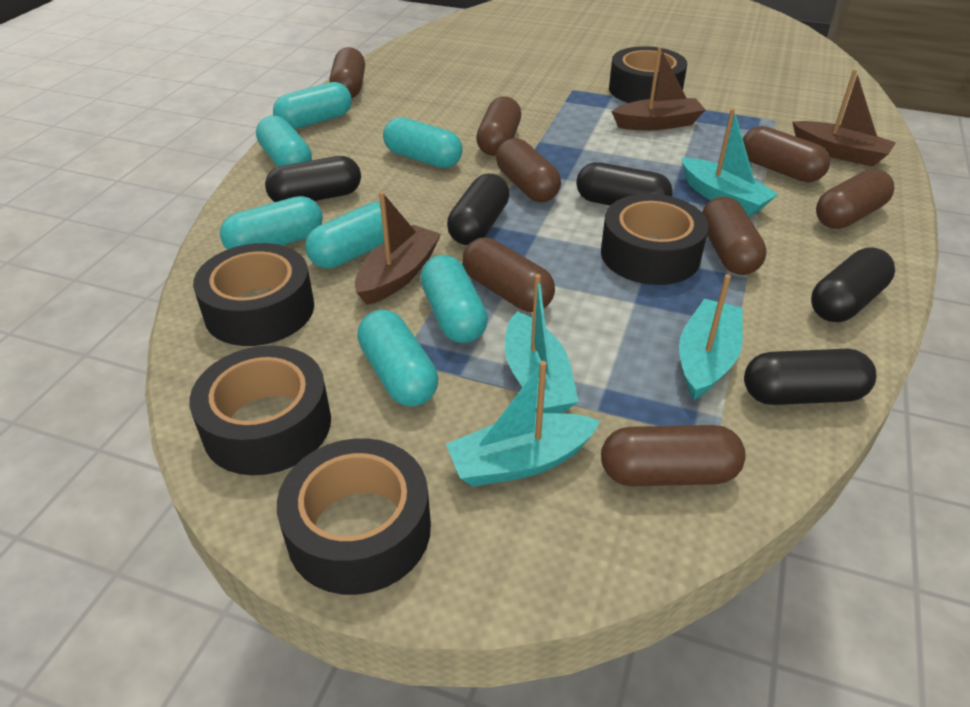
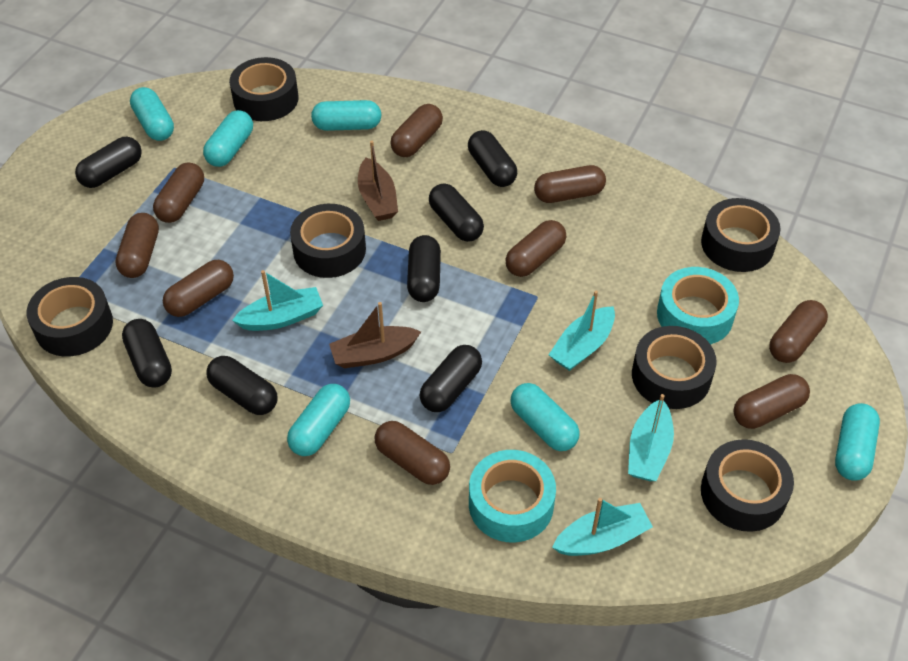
black capsule: [265,156,361,202] [447,174,510,245] [576,162,673,206] [744,349,876,405] [811,248,895,322] = 5 -> [75,137,142,188] [122,319,172,388] [207,356,278,415] [407,235,441,302] [419,345,482,412] [429,184,484,242] [468,130,517,187] = 7
black tape: [189,345,331,475] [193,243,314,346] [277,438,431,595] [601,194,709,285] [609,46,687,103] = 5 -> [27,277,113,357] [229,57,299,121] [290,204,366,278] [632,326,717,409] [701,198,781,272] [701,439,794,532] = 6
brown boat: [355,192,441,305] [611,46,705,130] [792,69,896,167] = 3 -> [329,302,421,368] [358,141,398,221] = 2
brown capsule: [329,47,365,98] [462,238,555,312] [476,96,521,156] [496,138,561,202] [601,425,746,486] [702,196,767,275] [743,126,830,182] [816,169,894,229] = 8 -> [115,213,159,278] [153,162,204,223] [163,260,234,317] [375,421,450,485] [390,104,443,157] [505,220,566,277] [534,165,606,203] [733,374,810,429] [769,300,828,363] = 9
turquoise capsule: [220,196,323,250] [256,115,312,167] [273,82,352,129] [305,202,384,268] [357,310,438,406] [383,117,463,168] [420,255,488,343] = 7 -> [130,87,174,141] [203,110,253,167] [287,384,350,456] [311,100,381,131] [511,383,580,451] [835,403,880,481] = 6
turquoise tape: none = 0 -> [469,450,556,542] [657,267,739,344] = 2

